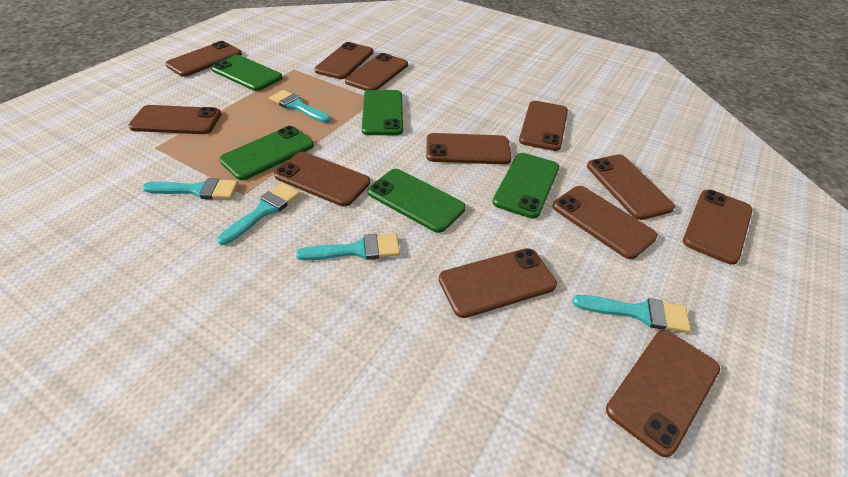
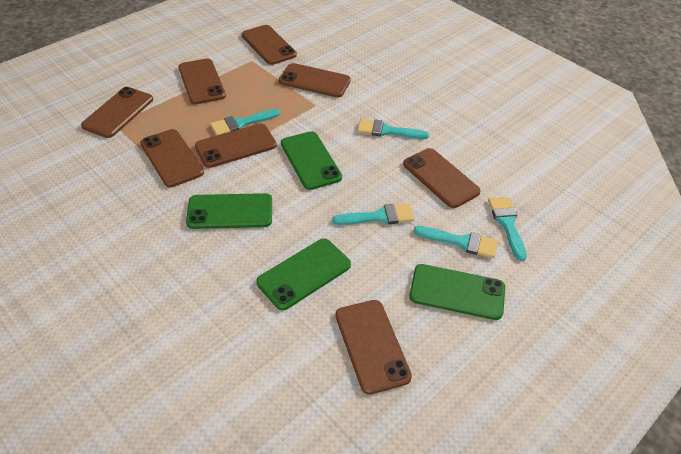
brown phone: [128,105,221,134] [165,41,242,77] [274,152,370,207] [314,42,373,79] [345,53,408,91] [426,133,512,164] [439,248,557,318] [519,101,568,151] [552,186,658,259] [587,154,675,220] [606,330,720,457] [683,190,753,265] = 12 -> [81,87,153,138] [140,129,204,187] [178,58,226,104] [195,124,277,168] [242,25,297,65] [279,63,351,97] [335,300,412,395] [403,148,481,208] = 8
green phone: [211,55,282,91] [219,126,314,180] [362,90,403,135] [368,169,465,233] [492,153,559,219] = 5 -> [186,193,272,229] [256,239,351,310] [281,131,342,190] [409,264,505,320] = 4

